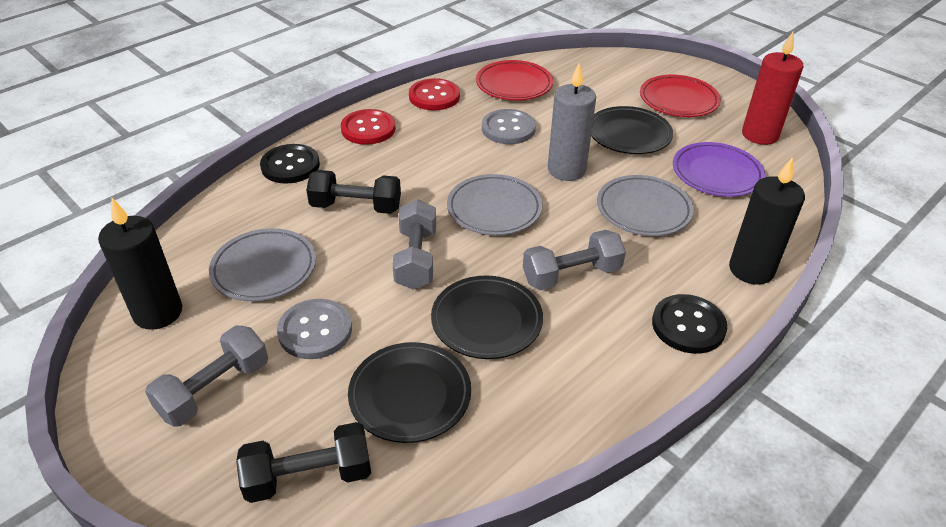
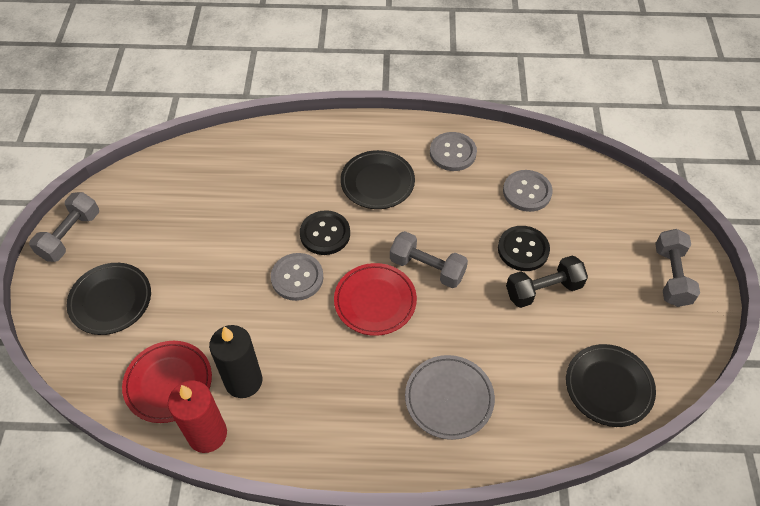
black candle: [98,198,182,330] [729,157,805,285] = 2 -> [209,325,262,398] = 1
black dumbbell: [236,422,371,503] [306,170,401,214] = 2 -> [506,255,588,308] = 1
grey button: [277,299,352,359] [482,109,536,144] = 2 -> [271,253,323,301] [430,132,477,171] [503,170,553,212] = 3
grey candle: [548,63,596,181] = 1 -> none = 0
grey plate: [209,228,316,301] [447,174,542,235] [597,175,694,236] = 3 -> [405,355,495,440] = 1
purple plate: [673,142,765,197] = 1 -> none = 0
red button: [341,109,396,145] [409,78,460,110] = 2 -> none = 0

